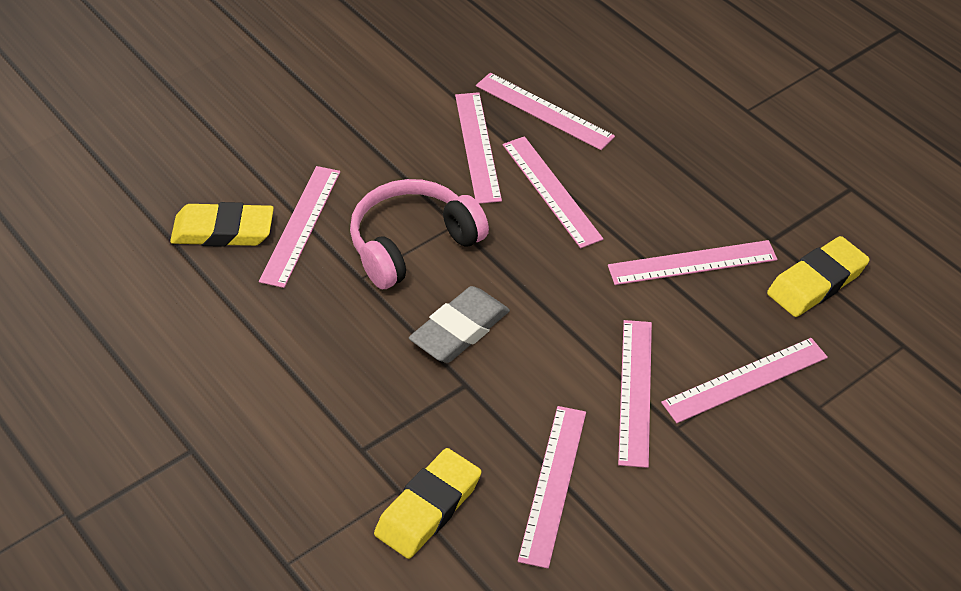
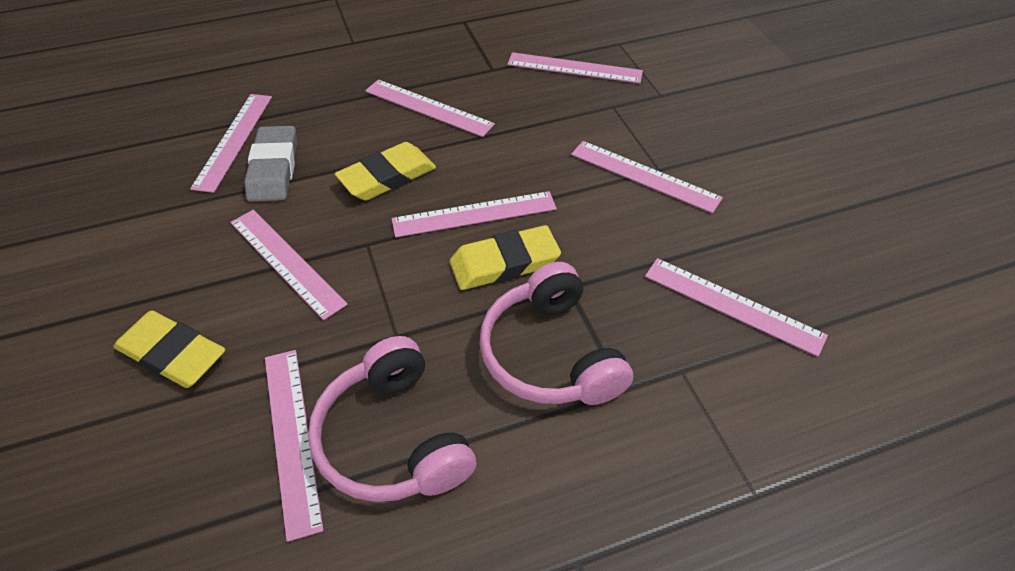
pink headphones: [350,179,489,289] = 1 -> [308,336,476,502] [479,262,633,405] = 2

